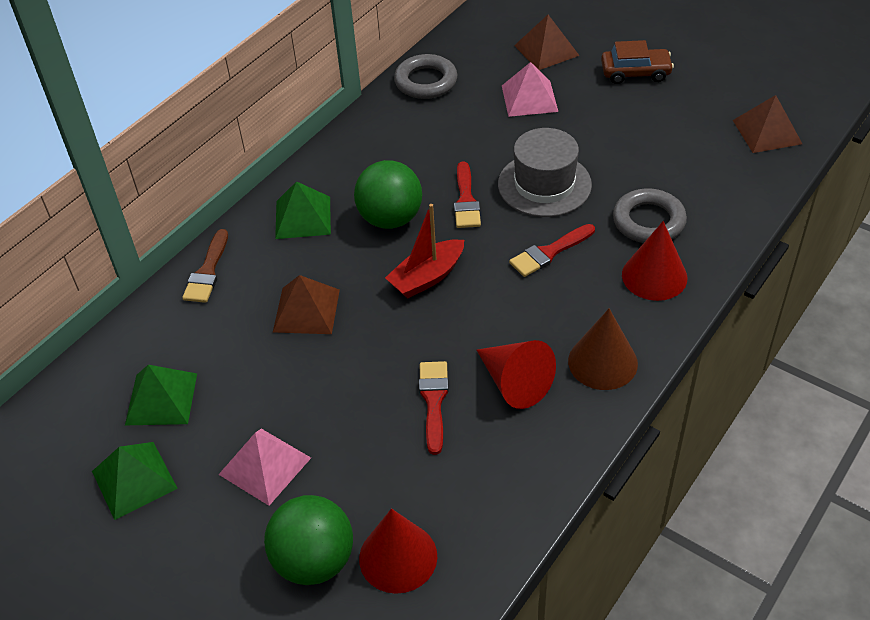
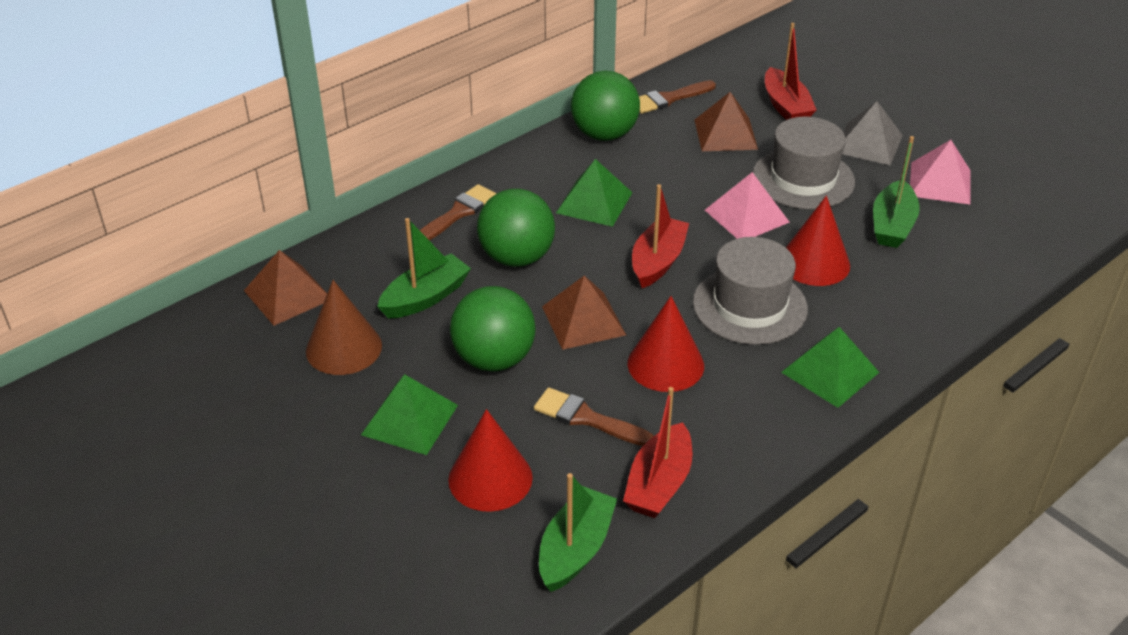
brown brush: [182,229,228,303] = 1 -> [420,184,497,240] [534,387,654,446] [639,80,716,114] = 3
brown car: [601,40,674,84] = 1 -> none = 0
green ball: [264,495,353,585] [354,160,422,229] = 2 -> [450,286,536,372] [477,189,555,267] [571,71,640,141] = 3
green boat: none = 0 -> [377,218,471,319] [539,473,617,592] [873,136,920,248] = 3
grey hat: [498,128,592,217] = 1 -> [693,237,808,345] [753,117,855,209] = 2
grey pyramid: none = 0 -> [843,101,903,165] = 1
grey ring: [394,54,457,99] [613,188,687,243] = 2 -> none = 0
red boat: [385,204,464,299] = 1 -> [623,387,692,518] [632,184,689,288] [765,23,817,120] = 3
red brush: [419,361,449,455] [454,161,481,228] [509,224,595,277] = 3 -> none = 0

